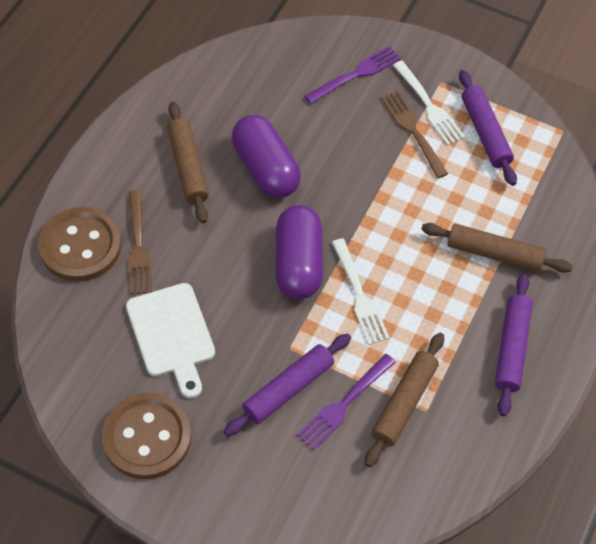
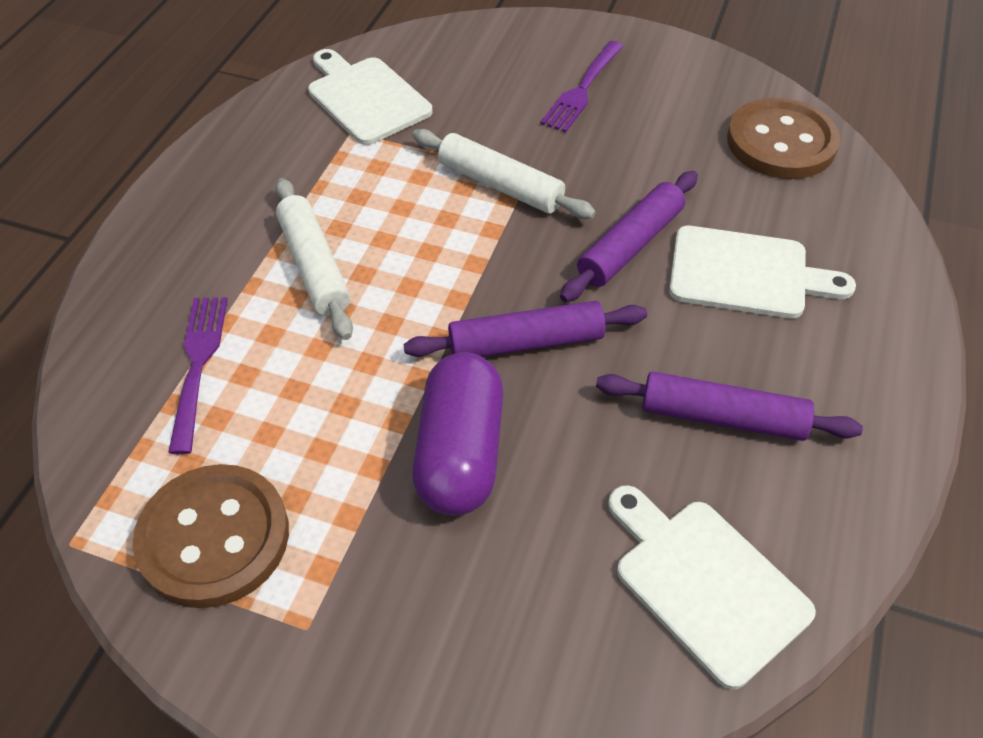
brown fork: [128,190,152,294] [381,90,448,178] = 2 -> none = 0
brown rolling pin: [167,102,209,223] [365,333,444,467] [421,223,573,273] = 3 -> none = 0
purple capsule: [232,115,301,198] [276,205,323,299] = 2 -> [412,352,503,515] = 1
white cutting board: [126,283,215,399] = 1 -> [308,49,433,145] [608,485,816,690] [669,226,856,318] = 3
white fork: [332,238,390,345] [393,60,465,145] = 2 -> none = 0
white rolling pin: none = 0 -> [275,178,353,340] [412,129,596,219] = 2

